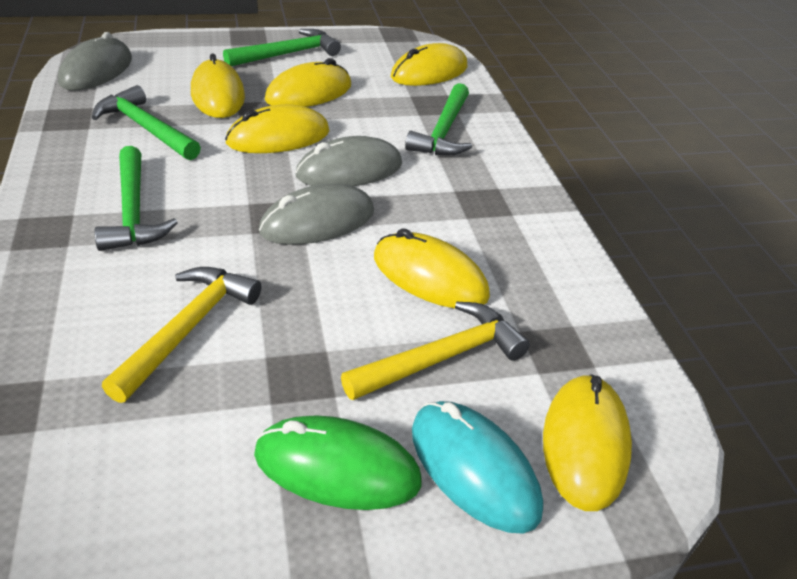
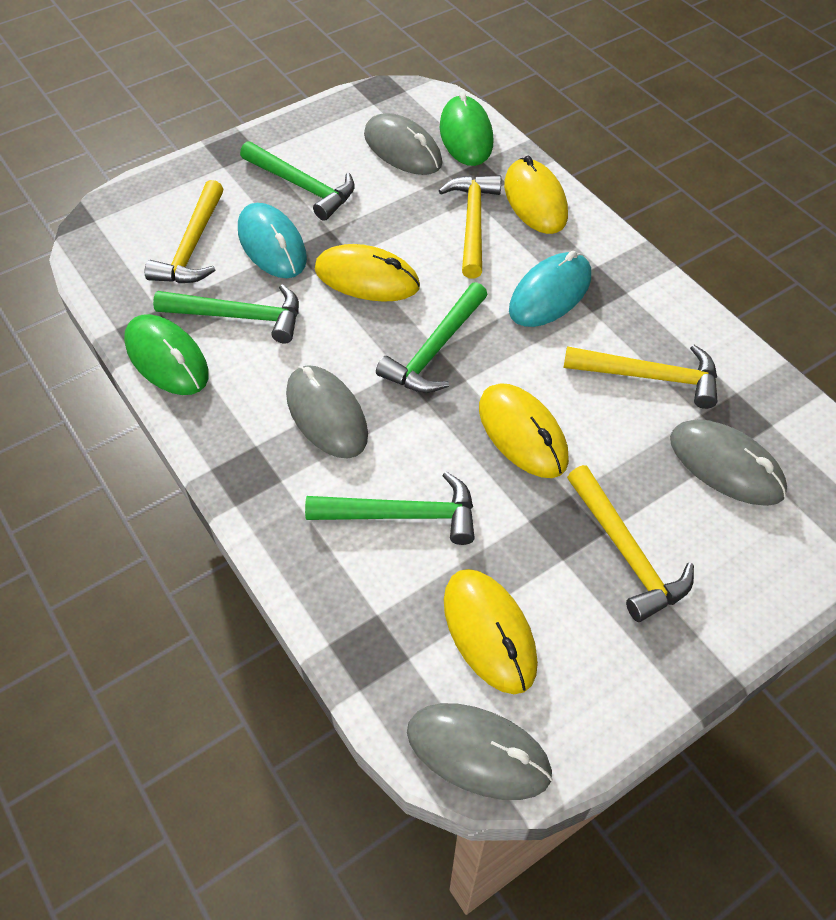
green mouse: [254,416,422,510] = 1 -> [124,314,209,395] [440,92,493,166] = 2
grey mouse: [58,32,132,91] [259,184,374,245] [295,136,402,186] = 3 -> [286,365,368,458] [364,113,442,175] [407,703,553,800] [670,419,787,506] = 4
turquoise mouse: [412,401,543,534] = 1 -> [238,203,307,278] [509,251,591,327] = 2
yellow hammer: [102,267,261,403] [341,302,530,400] = 2 -> [145,180,223,283] [439,175,501,279] [564,345,717,409] [567,465,694,622] = 4
yellow mouse: [191,53,245,118] [225,104,330,153] [265,58,351,107] [374,228,490,308] [391,43,468,86] [543,374,632,511] = 6 -> [315,244,420,302] [444,569,538,694] [479,383,569,478] [504,156,568,234] = 4

